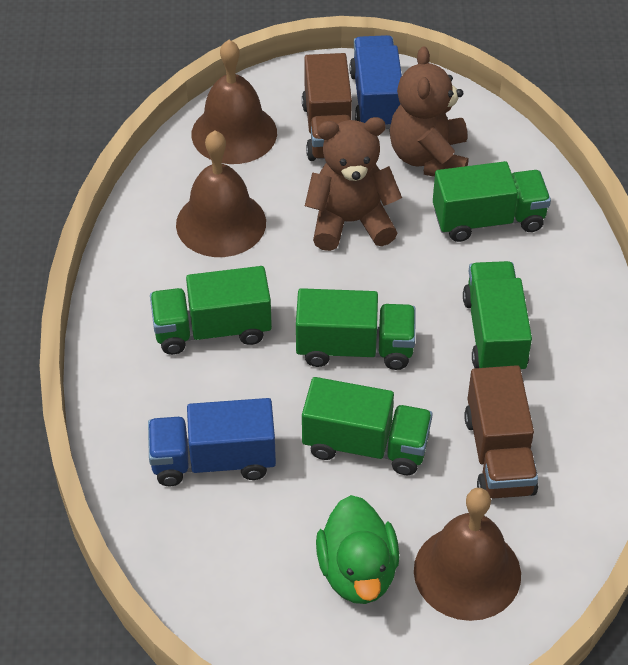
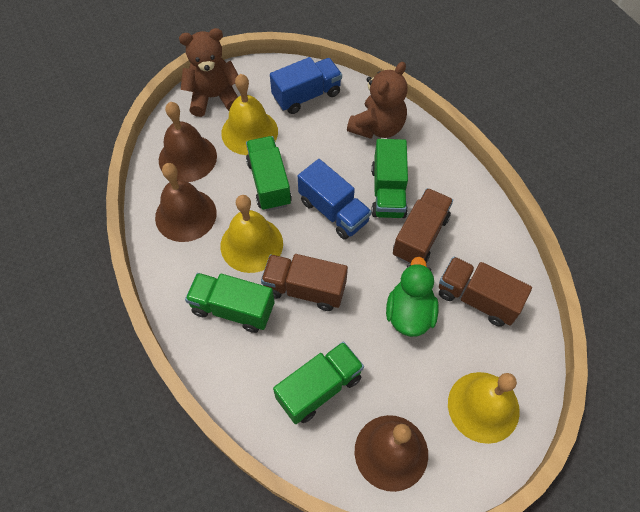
brown truck: [302,53,352,161] [464,365,538,499] = 2 -> [261,254,348,311] [393,188,453,264] [439,257,532,327] = 3
green truck: [150,266,272,355] [296,288,416,370] [302,377,432,475] [433,161,551,242] [463,261,532,369] = 5 -> [185,273,275,333] [246,136,292,211] [273,341,364,424] [371,139,408,218] = 4
yellow bell: none = 0 -> [221,74,278,155] [221,195,283,273] [448,372,520,444] = 3

